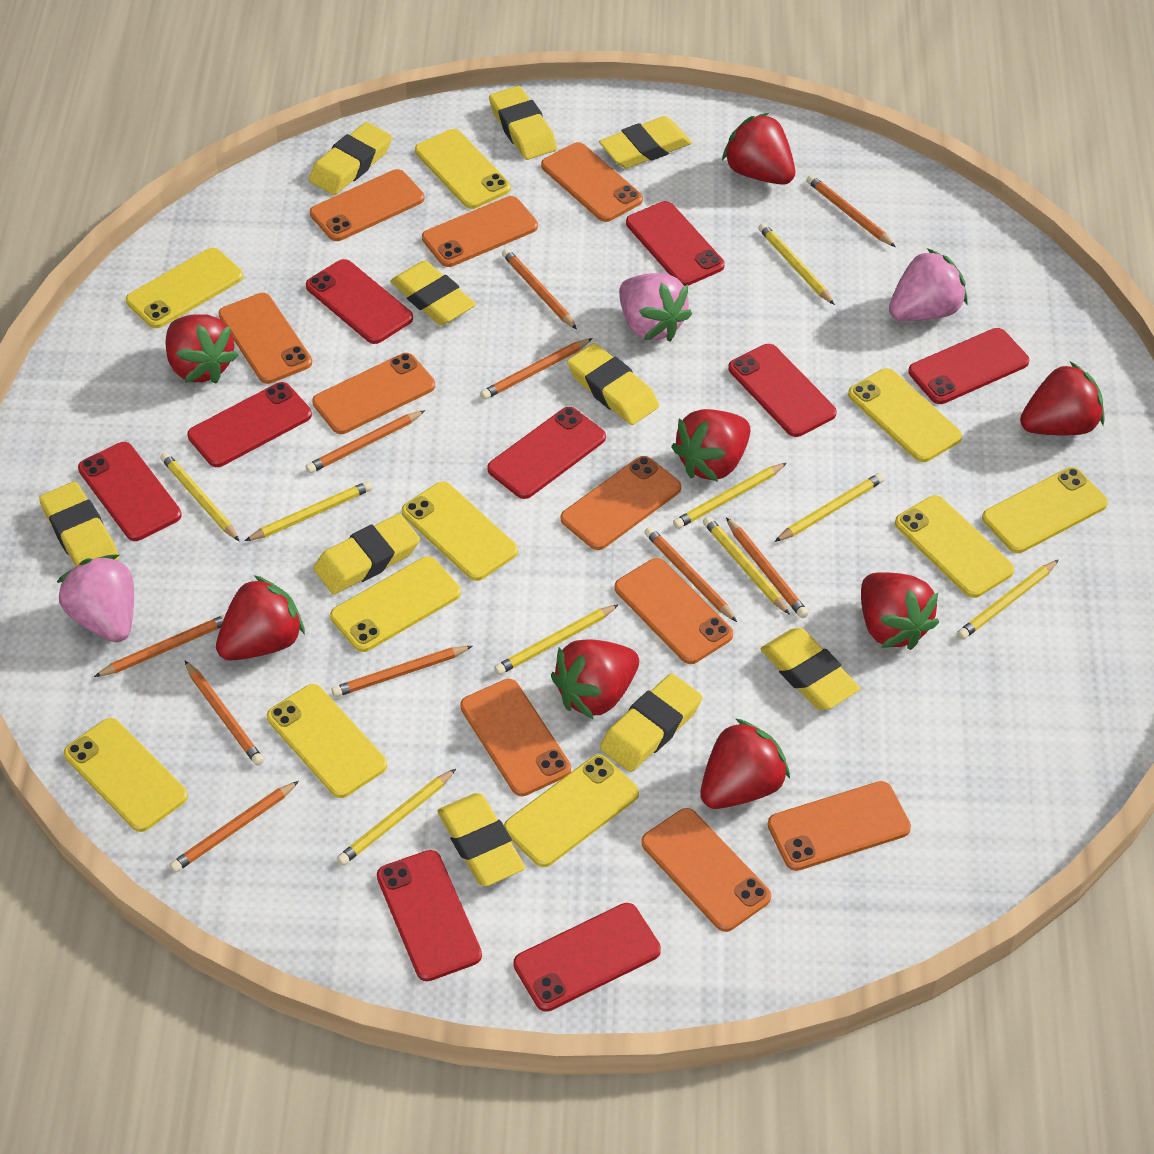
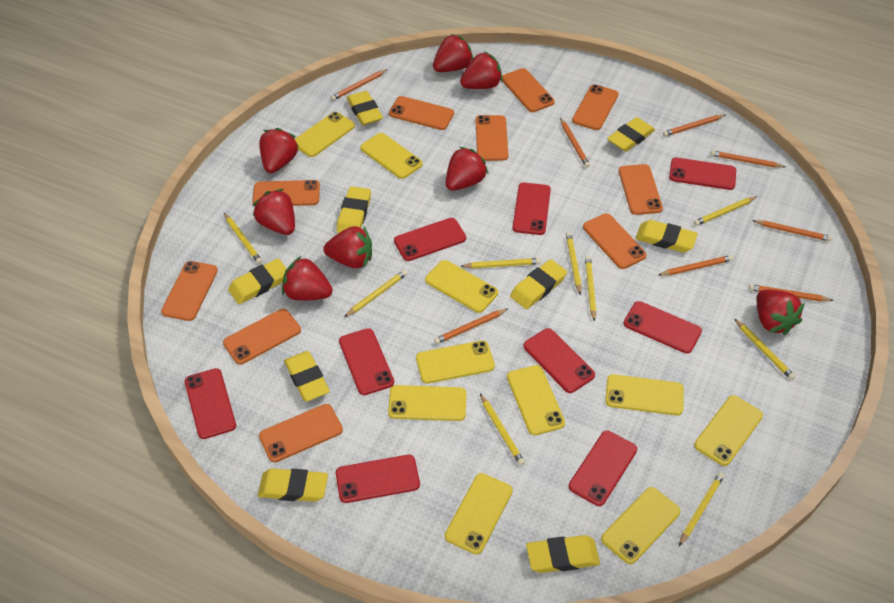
orange pencil: [94,614,226,677] [169,781,299,873] [185,661,264,766] [306,410,425,473] [332,646,472,697] [480,338,593,400] [502,249,577,329] [645,527,737,622] [726,518,809,618] [806,175,896,247] = 10 -> [331,69,388,101] [434,309,508,344] [560,118,590,168] [658,255,733,276] [663,114,725,137] [710,150,785,168] [749,284,834,302] [752,220,832,242] = 8
pink strawberry: [57,554,134,643] [619,273,692,342] [889,248,968,321] = 3 -> none = 0
yellow eraser: [39,482,119,566] [309,122,392,195] [314,514,420,594] [390,260,476,325] [437,793,525,887] [489,86,557,160] [567,343,659,425] [599,116,692,169] [600,673,703,772] [760,628,861,710] = 10 -> [228,258,287,304] [258,468,328,502] [284,351,330,402] [337,186,371,233] [347,91,383,125] [510,259,567,309] [526,535,600,573] [607,117,655,152] [636,220,698,253] = 9

